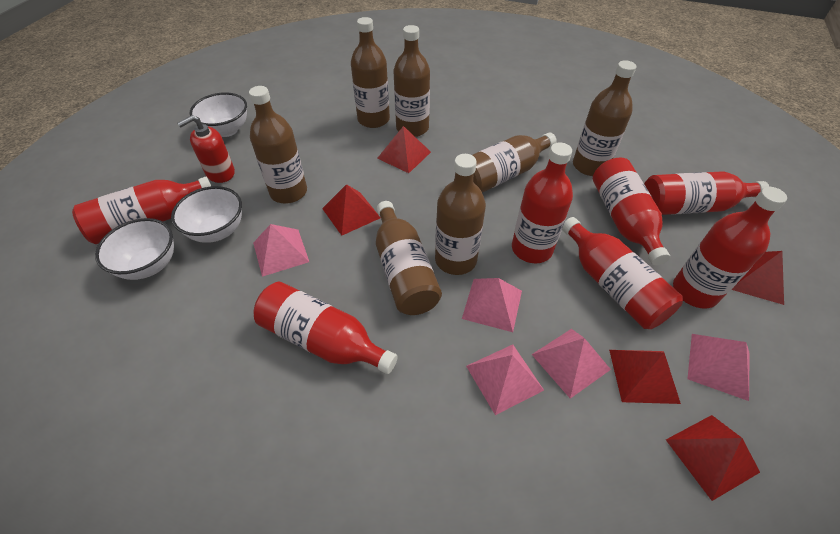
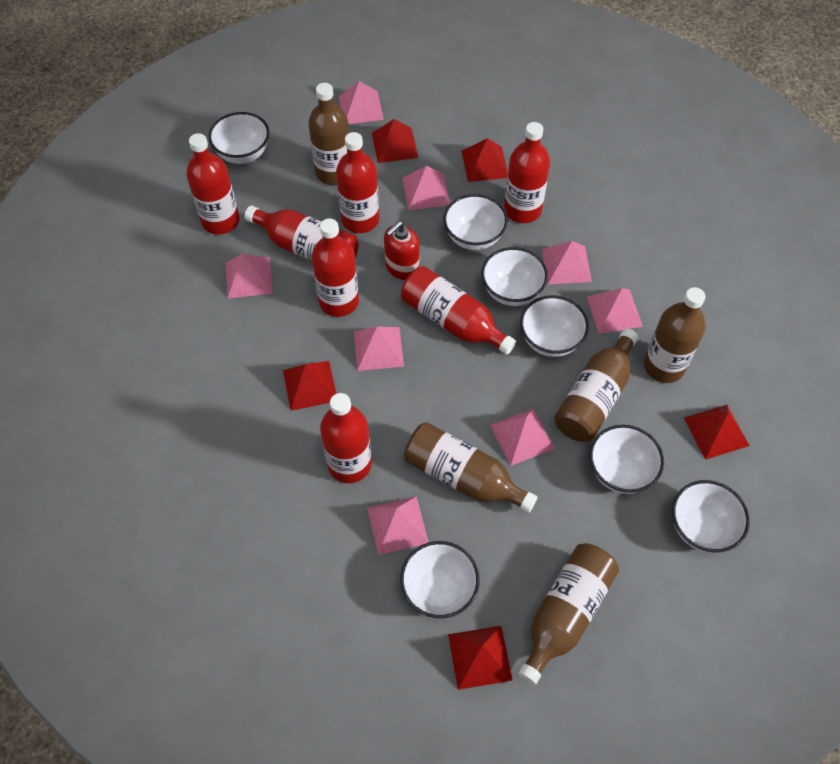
brown bottle: [249,86,307,204] [351,17,390,128] [376,201,442,315] [394,25,430,137] [435,154,486,275] [473,132,557,193] [573,60,636,176] = 7 -> [308,83,349,185] [404,422,537,513] [518,543,619,685] [554,329,638,442] [644,287,706,383] = 5
pink pyramid: [253,224,309,277] [462,278,522,332] [466,345,544,415] [531,329,611,399] [688,334,750,401] = 5 -> [226,254,272,299] [339,81,384,124] [354,327,404,371] [367,496,429,555] [403,166,450,210] [490,408,555,466] [542,241,592,284] [587,288,643,334] = 8
white bowl: [95,218,174,280] [171,186,242,243] [190,92,247,137] = 3 -> [209,112,269,164] [400,541,480,618] [444,194,508,250] [481,247,548,306] [520,295,589,357] [590,425,664,494] [672,480,750,553] = 7

